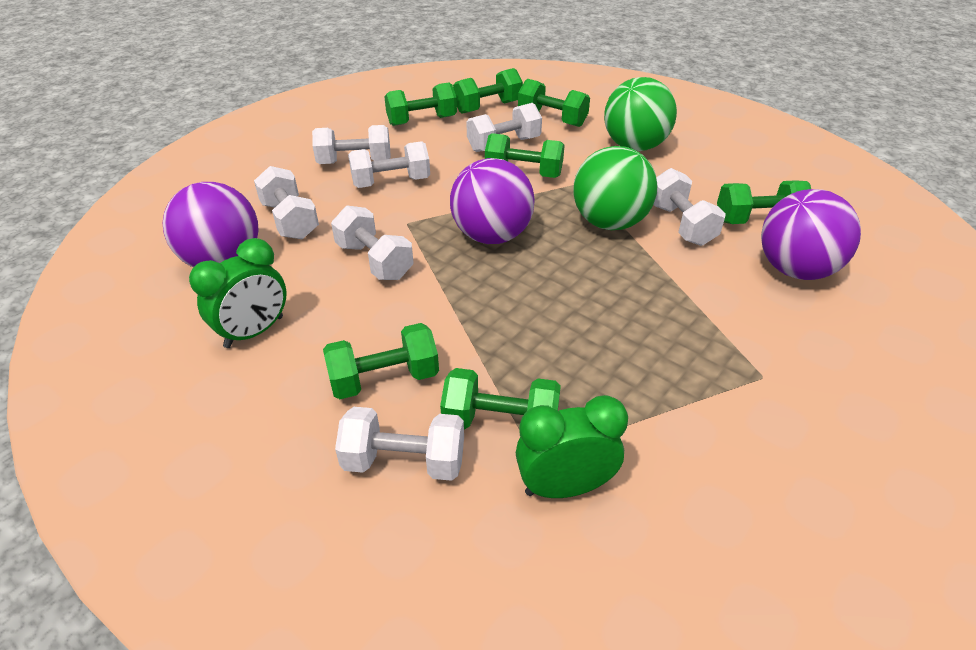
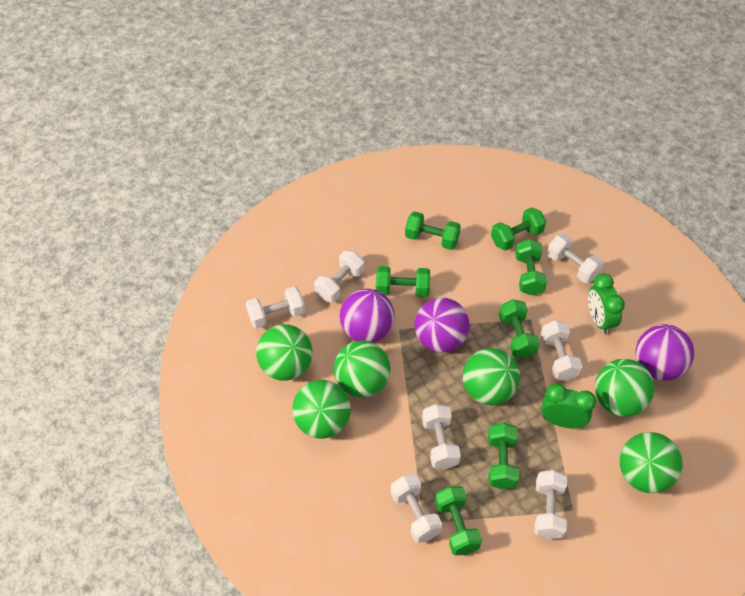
green ball: [573,146,658,230] [604,77,677,151] = 2 -> [256,324,312,381] [292,380,351,439] [334,340,391,398] [463,348,520,405] [595,359,655,417] [620,432,682,493] = 6

